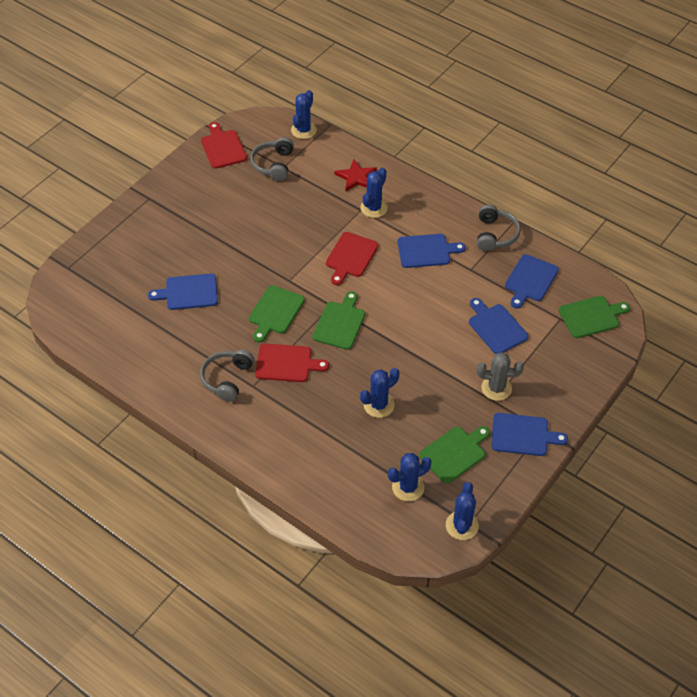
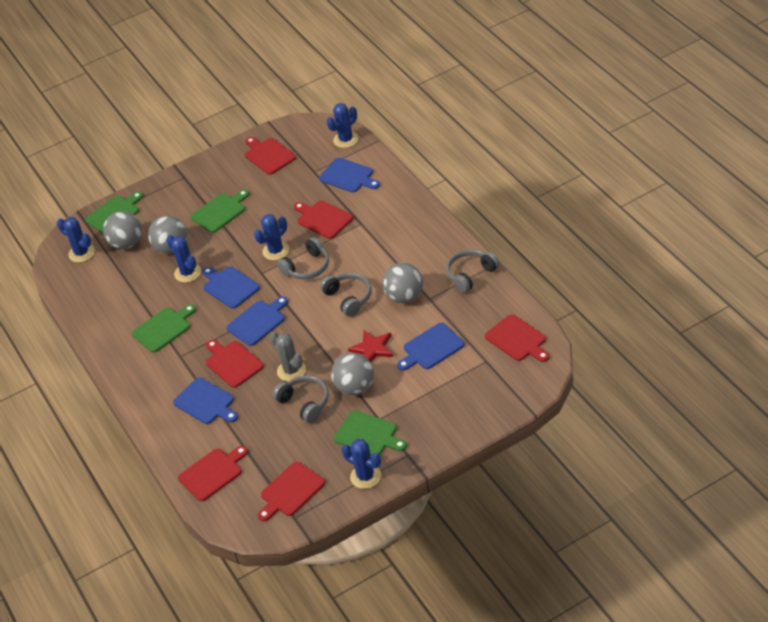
grey ball: none = 0 -> [103,211,142,249] [148,216,187,254] [331,353,374,395] [382,263,423,303] = 4
grey headphones: [200,349,254,402] [250,137,294,181] [477,204,521,251] = 3 -> [273,376,329,423] [277,237,329,280] [320,273,372,317] [446,249,500,293] = 4
red cutting board: [201,122,247,169] [255,344,329,382] [326,232,379,285] = 3 -> [178,446,248,501] [206,340,264,388] [245,137,296,175] [258,462,325,521] [294,200,353,239] [485,314,550,362] = 6

